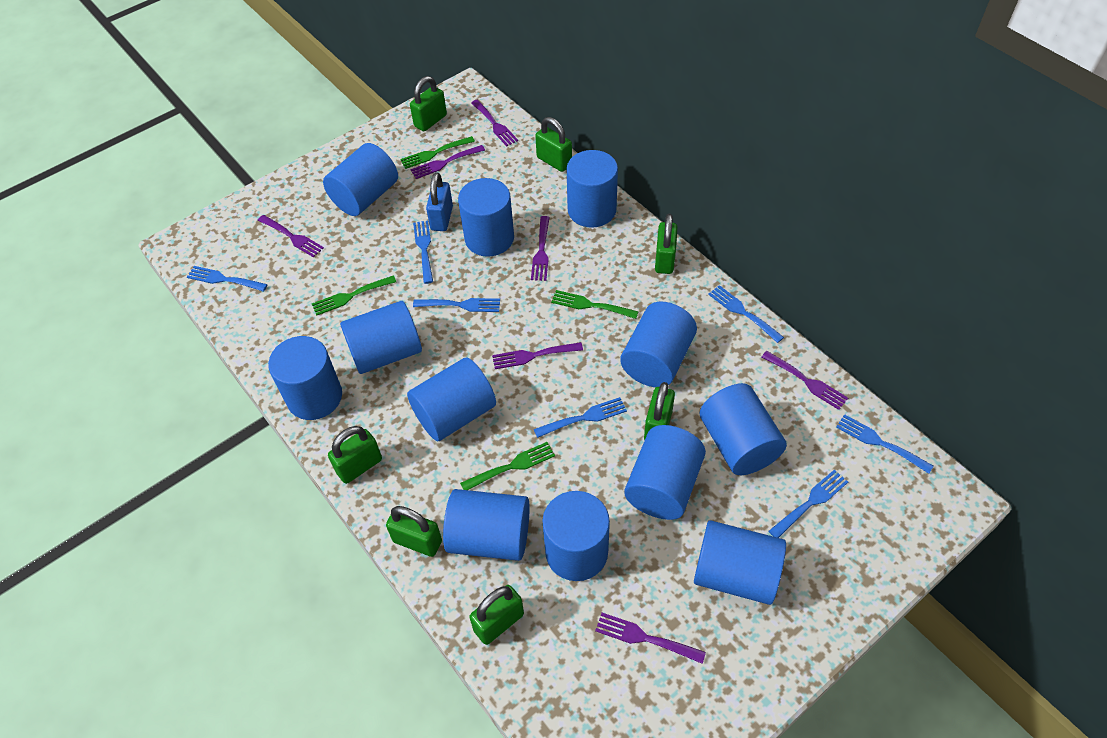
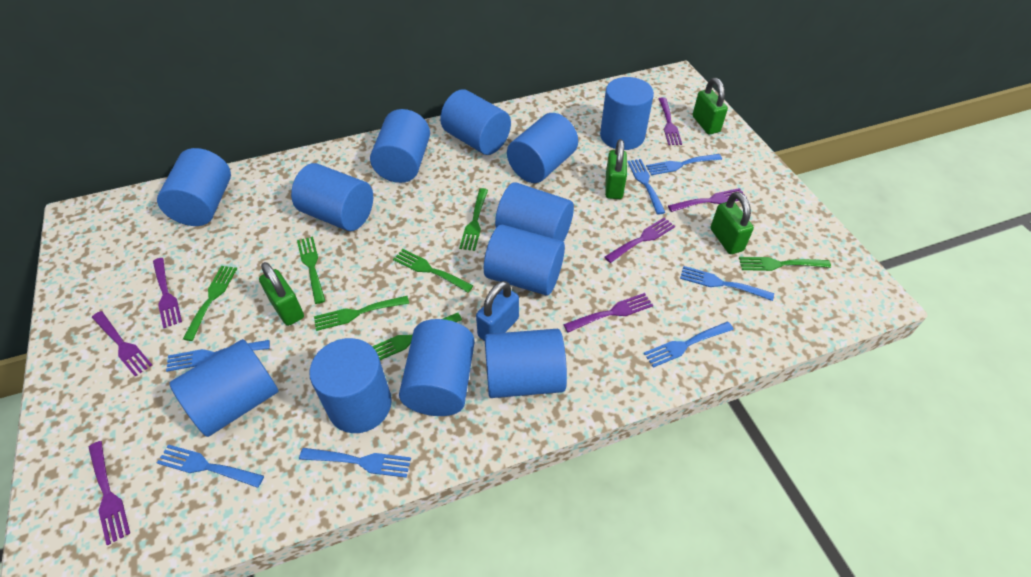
green fork: [312,276,396,316] [400,136,475,169] [460,442,555,490] [551,290,639,319] = 4 -> [183,266,237,341] [297,236,325,304] [314,296,409,331] [372,313,462,360] [393,249,473,293] [459,188,488,251] [739,257,831,271] = 7
green padlock: [328,426,382,484] [386,506,442,557] [410,76,447,131] [469,585,524,645] [535,117,572,172] [644,382,675,440] [655,214,678,274] = 7 -> [259,262,304,326] [605,139,627,199] [693,78,728,134] [710,192,754,254] = 4

